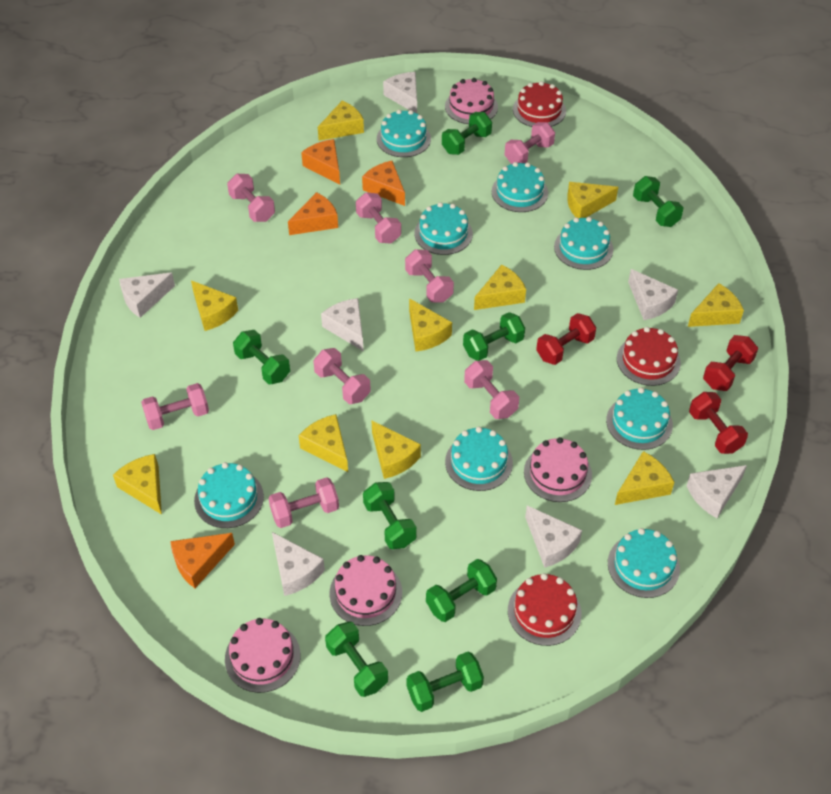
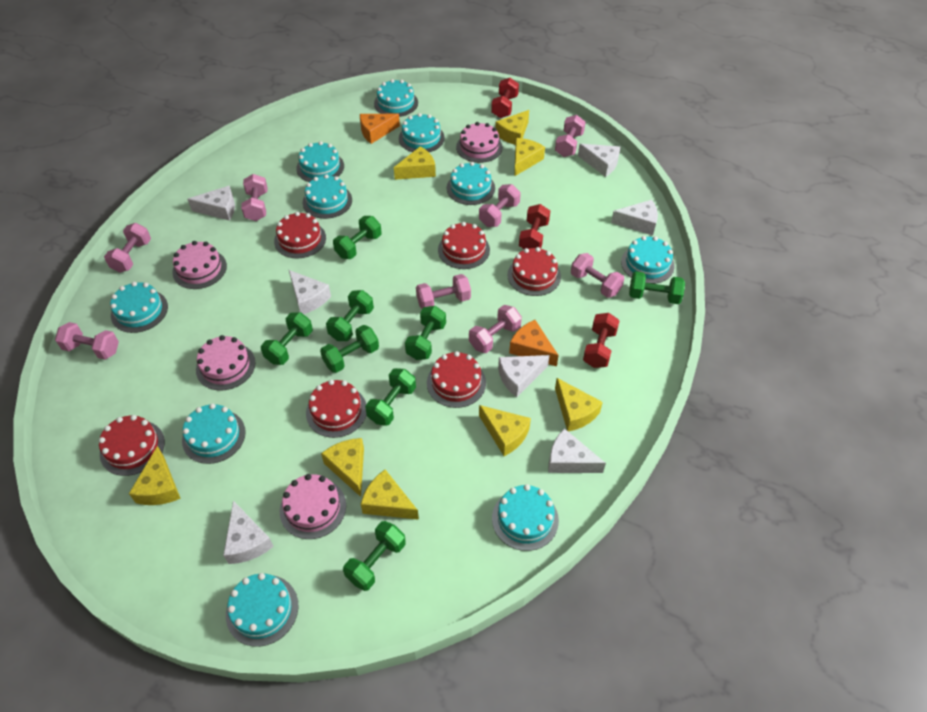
orange cheese: [170,533,235,588] [288,192,338,235] [301,139,340,185] [362,161,405,206] = 4 -> [360,114,400,144] [509,320,559,366] = 2
red cake: [508,573,582,646] [513,81,566,127] [617,327,681,386] = 3 -> [99,415,165,476] [274,212,326,258] [306,380,367,438] [427,351,486,408] [438,222,490,269] [507,247,561,296] = 6
turquoise cake: [194,462,264,528] [377,110,431,157] [414,202,473,255] [445,427,513,491] [492,162,548,212] [554,217,613,270] [606,387,673,450] [608,528,680,598] = 8 -> [110,282,168,333] [182,403,246,464] [226,573,299,647] [296,141,344,182] [303,174,352,219] [374,79,418,117] [399,113,445,152] [447,162,495,205] [492,484,559,551] [621,236,674,284] = 10
yellow cheese: [113,454,162,515] [191,280,238,331] [299,414,348,472] [318,101,364,141] [371,420,421,479] [409,298,452,351] [474,265,526,310] [567,182,618,218] [615,451,674,505] [688,283,744,327] = 10 -> [129,446,181,505] [321,438,364,497] [361,470,419,520] [394,146,436,180] [479,405,531,456] [495,110,529,145] [514,138,545,176] [555,378,603,431] = 8

